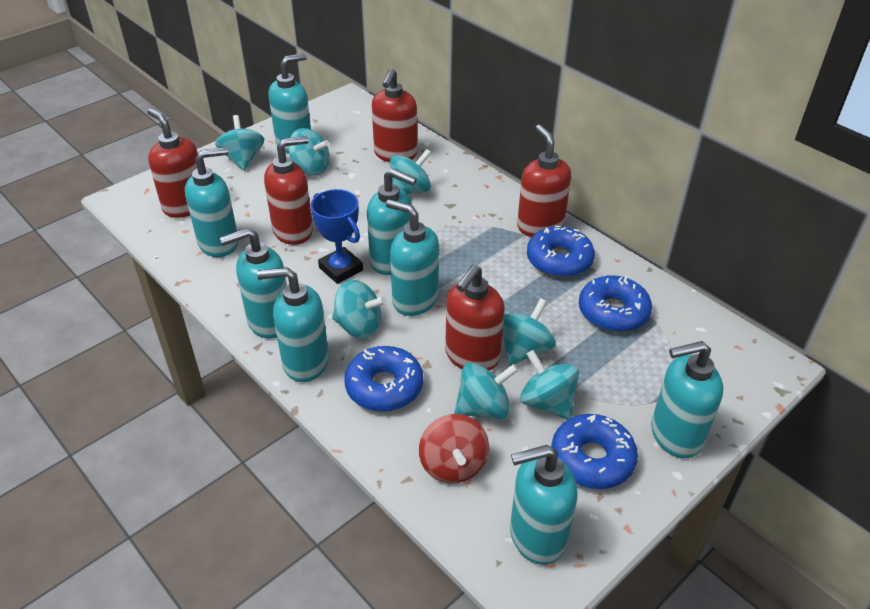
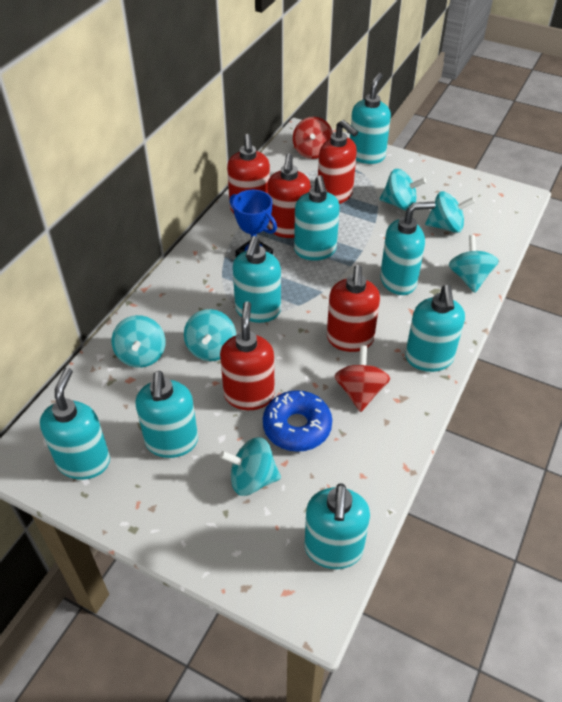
blue donut: [344,346,423,412] [527,226,595,278] [551,414,638,489] [579,275,652,332] = 4 -> [263,390,332,452] = 1
red spinning top: [419,414,489,483] = 1 -> [293,117,333,159] [335,346,390,412] = 2
turquoise spinning top: [215,115,264,171] [288,128,330,176] [332,280,386,339] [390,149,431,194] [454,363,518,419] [502,298,556,366] [520,350,579,420] = 7 -> [112,315,165,368] [184,309,236,361] [220,437,281,496] [380,169,426,211] [425,191,475,233] [449,235,499,293] = 6

